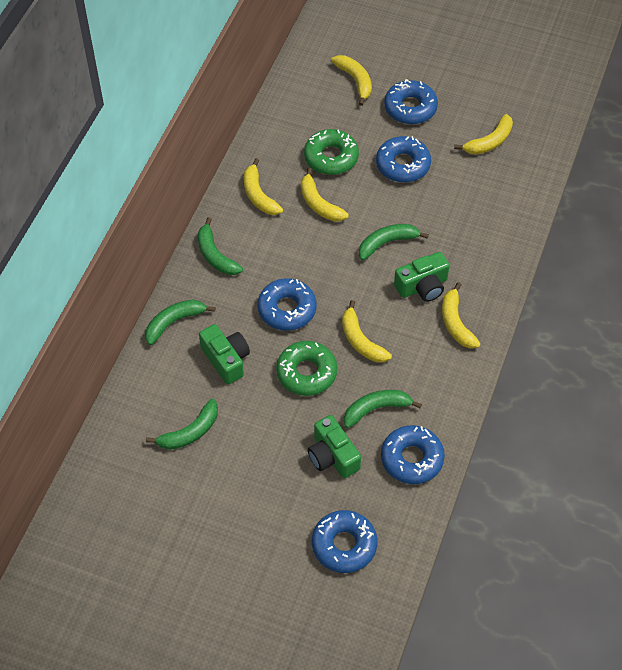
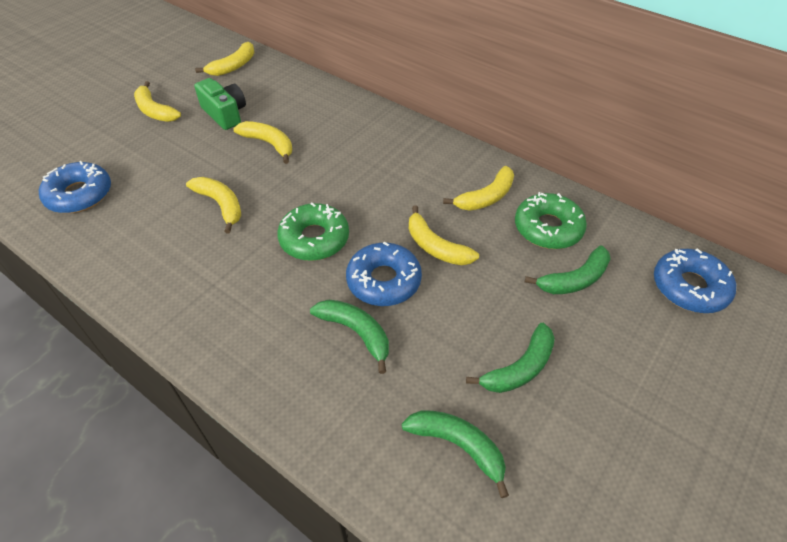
blue donut: [257,278,317,331] [312,510,377,573] [376,136,431,183] [381,425,445,484] [384,79,438,124] = 5 -> [39,161,111,213] [346,242,422,306] [654,248,736,313] = 3
green banana: [145,300,216,345] [146,399,218,450] [198,217,243,275] [344,390,422,428] [359,224,429,261] = 5 -> [310,300,389,374] [402,410,509,498] [466,323,555,393] [525,246,611,294] = 4
green camera: [199,324,250,385] [308,415,361,478] [394,252,450,302] = 3 -> [194,78,246,130] = 1

